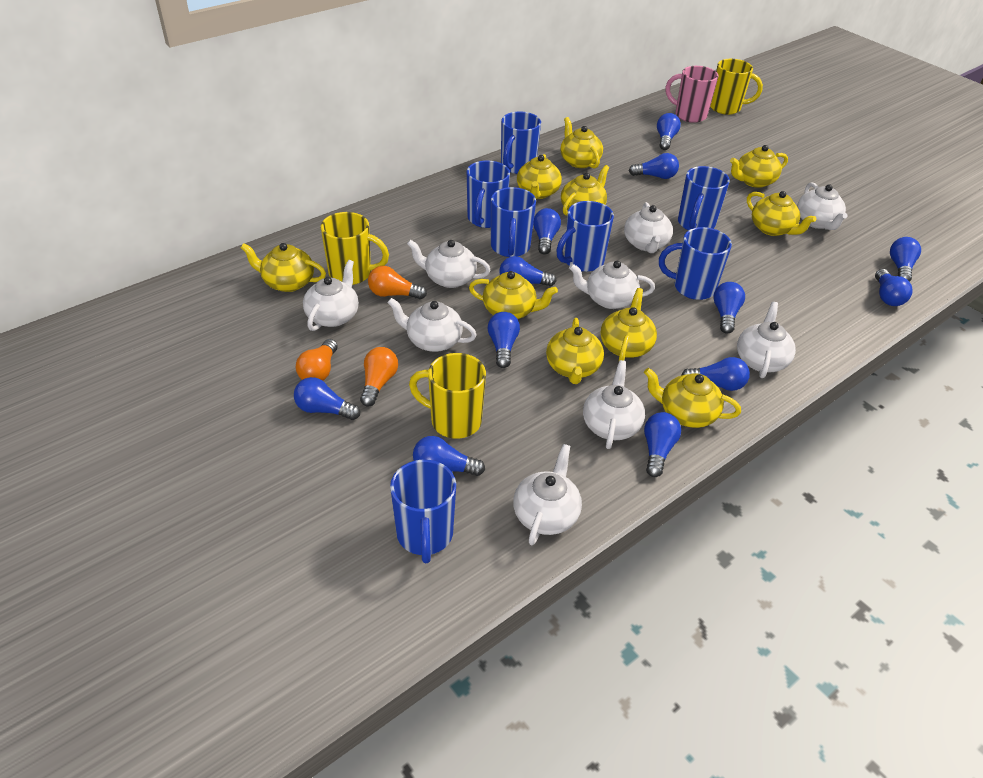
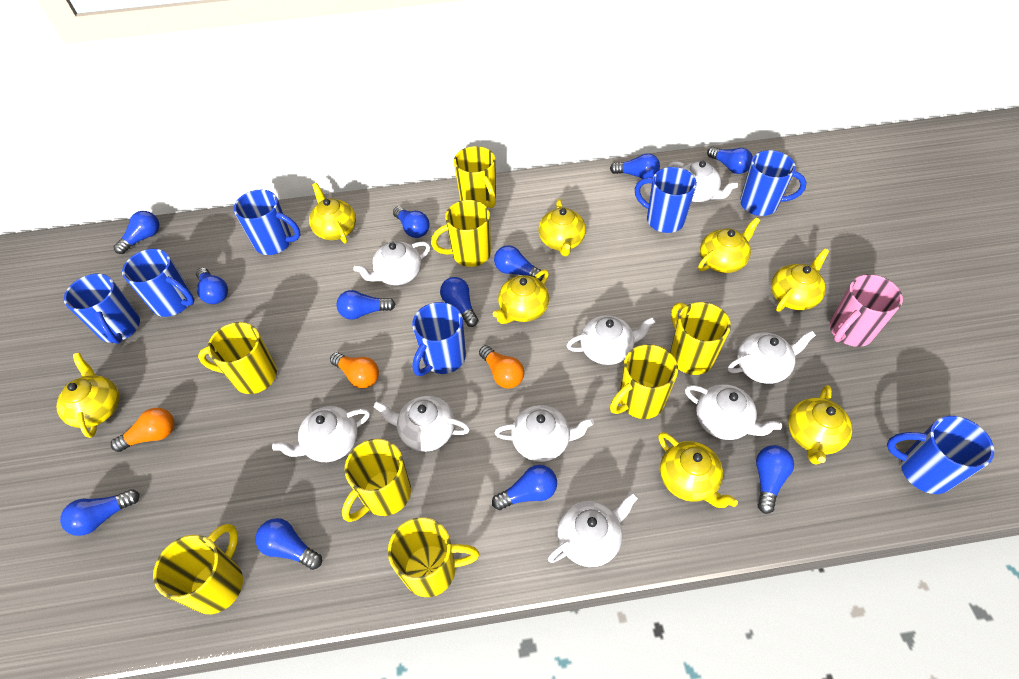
yellow mug: [321,212,389,285] [409,353,486,439] [710,59,763,115] = 3 -> [153,524,243,614] [198,322,277,394] [342,439,411,522] [388,517,479,597] [431,200,491,267] [454,146,496,208] [610,344,678,419] [670,302,731,375] = 8
yellow teapot: [241,243,326,292] [469,271,558,319] [517,154,562,199] [546,318,604,384] [560,117,603,168] [561,165,609,216] [601,288,657,361] [644,368,741,428] [730,145,788,188] [747,191,816,236] = 10 -> [56,353,120,438] [309,183,356,243] [493,270,549,324] [539,199,586,256] [658,432,738,508] [698,217,760,273] [771,248,829,312] [788,385,852,464] = 8

